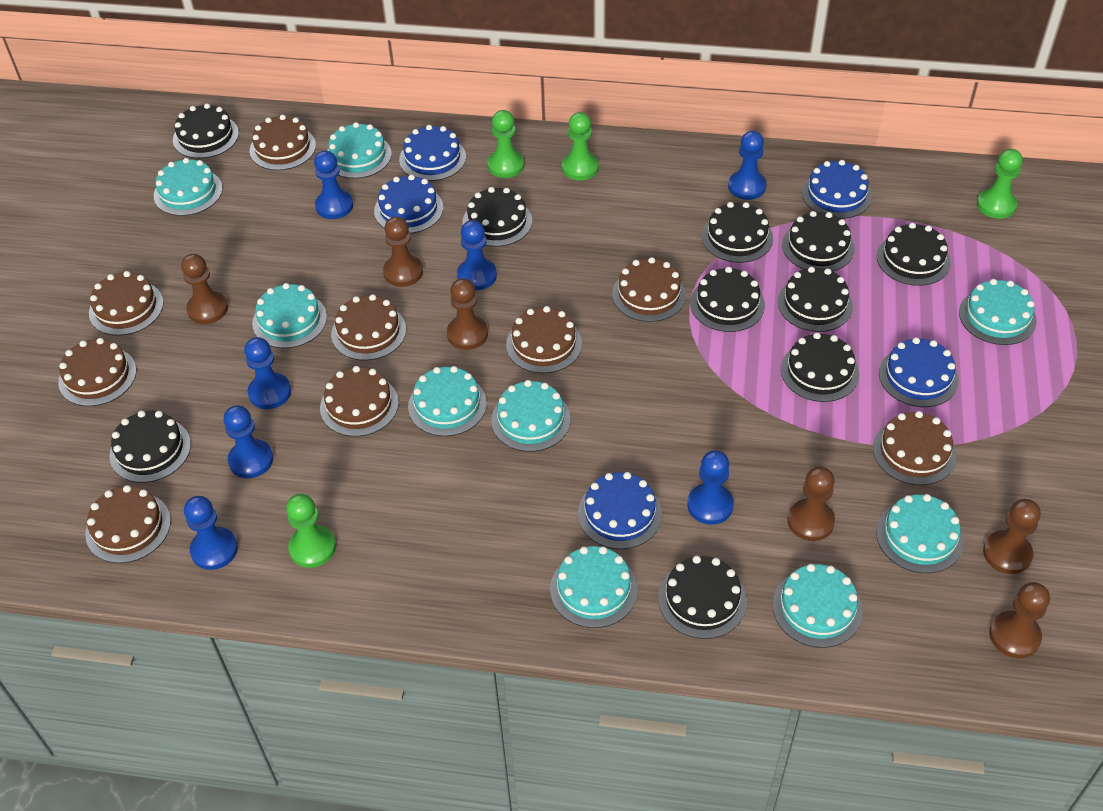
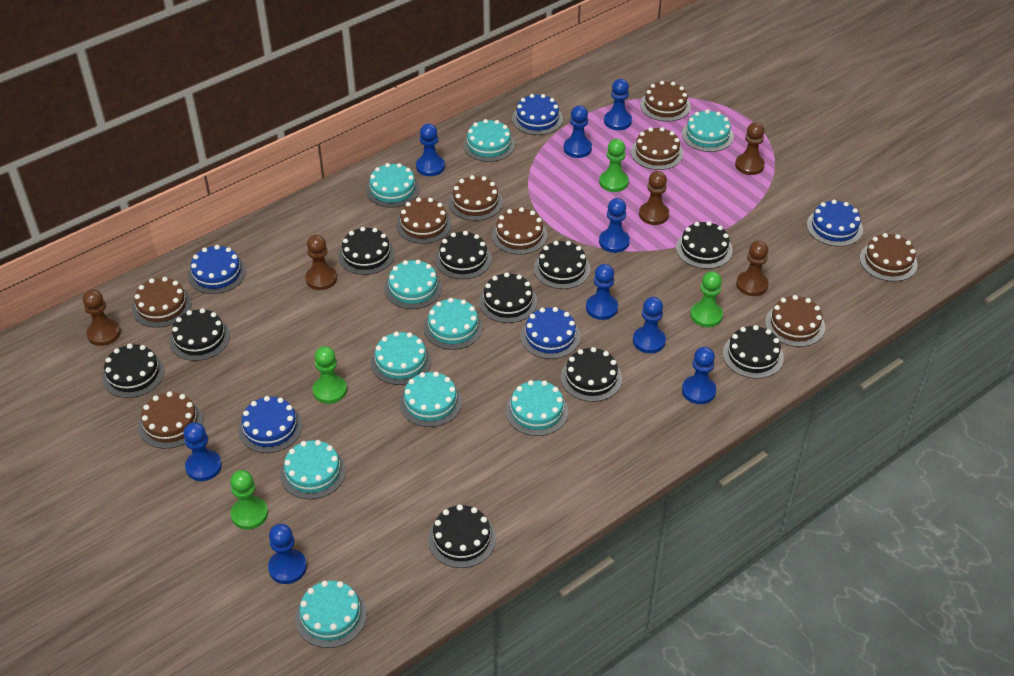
blue pawn: [184,496,238,570] [223,405,273,478] [244,337,291,409] [314,150,353,219] [457,220,497,290] [687,450,734,525] [728,131,766,200] = 7 -> [184,422,222,481] [268,524,307,584] [416,123,445,176] [564,105,592,158] [586,264,618,320] [599,198,630,253] [604,79,632,130] [633,297,666,353] [682,347,716,404] = 9
brown pawn: [181,254,228,324] [383,217,423,287] [447,278,488,350] [788,467,835,541] [983,499,1041,574] [989,582,1050,658] = 6 -> [83,289,121,346] [305,235,337,290] [639,171,669,225] [735,122,765,175] [736,241,769,296] = 5
turquoise cake: [154,158,222,216] [252,283,327,348] [327,122,392,179] [408,366,487,436] [491,380,571,452] [550,546,638,628] [773,564,863,648] [876,494,964,573] [959,279,1037,345] = 9 -> [280,440,346,499] [295,581,367,648] [366,163,420,208] [371,332,432,385] [385,260,442,309] [400,372,462,427] [424,298,483,350] [463,119,515,162] [505,380,568,436] [682,109,734,152] = 10

